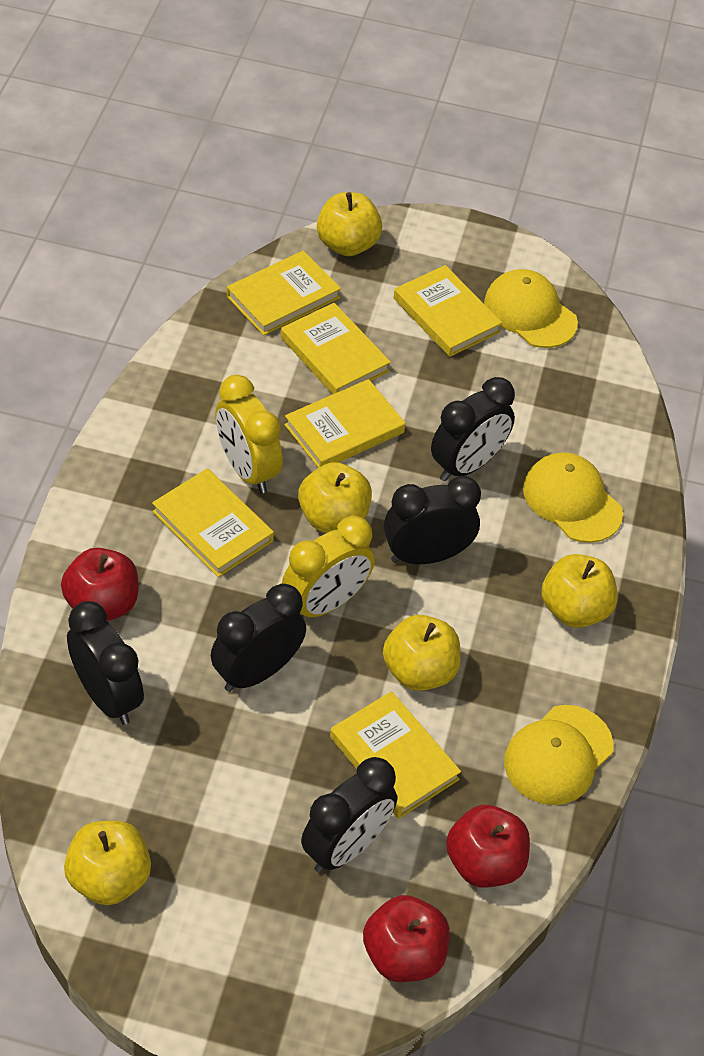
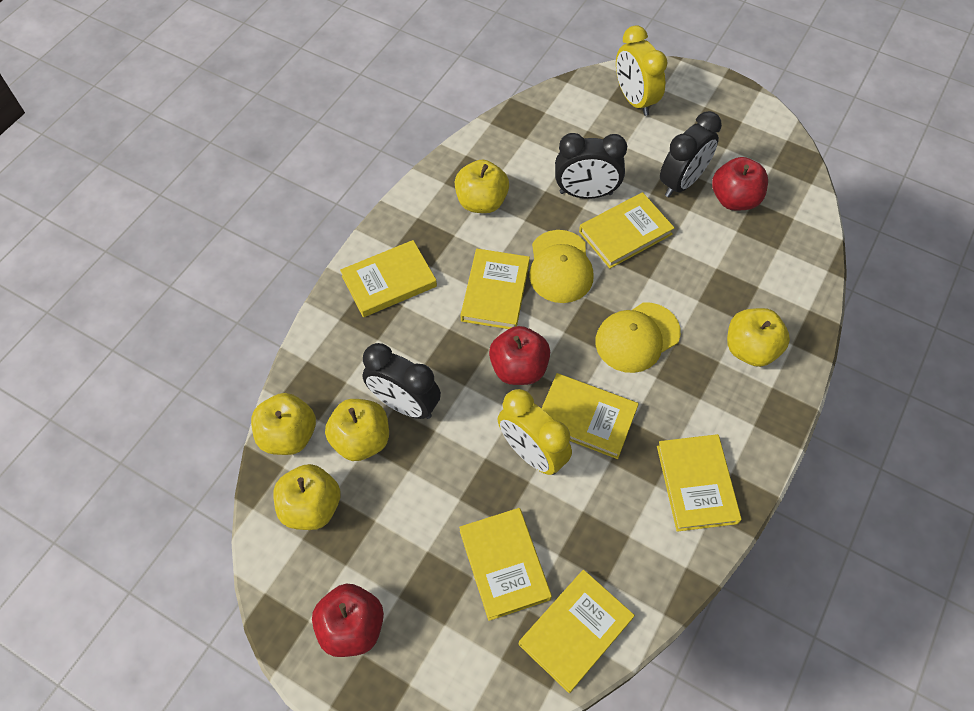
black clock: [67,601,144,725] [211,584,306,692] [301,757,398,873] [384,476,481,564] [431,377,515,482] = 5 -> [362,343,441,419] [555,133,627,199] [660,111,722,197] = 3
yellow book: [152,468,274,577] [227,250,341,336] [281,303,391,394] [285,379,405,468] [330,691,461,819] [394,265,502,357] = 6 -> [340,240,437,317] [459,508,552,621] [461,249,530,329] [519,570,635,693] [542,373,639,459] [579,192,675,268] [657,434,742,532] = 7
yellow cap: [484,269,578,348] [504,705,614,805] [523,453,623,543] = 3 -> [529,230,594,303] [595,302,681,373] = 2

